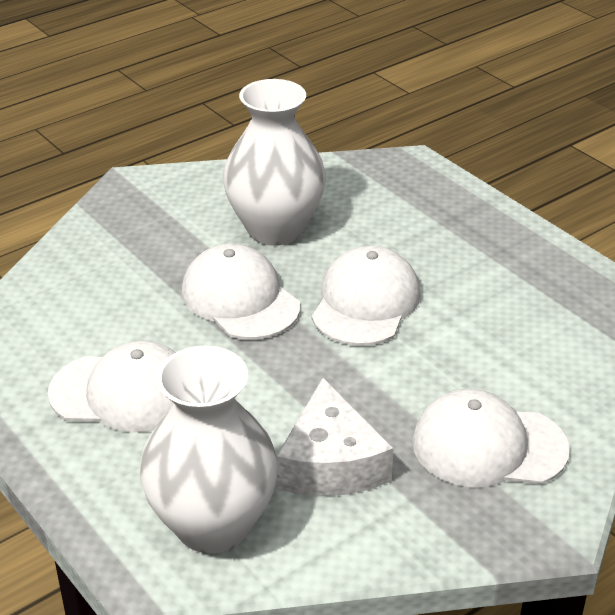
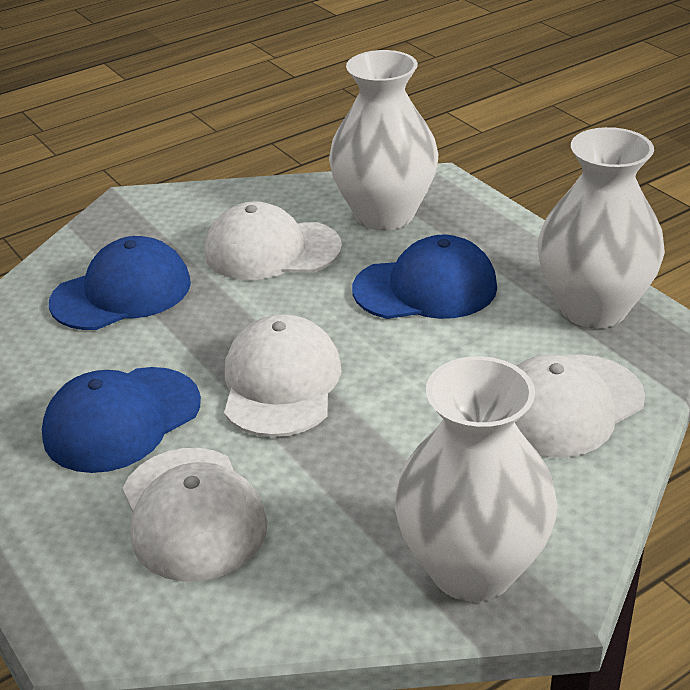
blue cap: none = 0 -> [42,367,201,473] [49,236,191,330] [352,235,497,319] = 3
white cheese: [277,377,394,496] = 1 -> none = 0
white vase: [140,346,278,554] [223,79,326,246] = 2 -> [329,50,438,230] [394,356,558,602] [538,127,665,328] = 3

